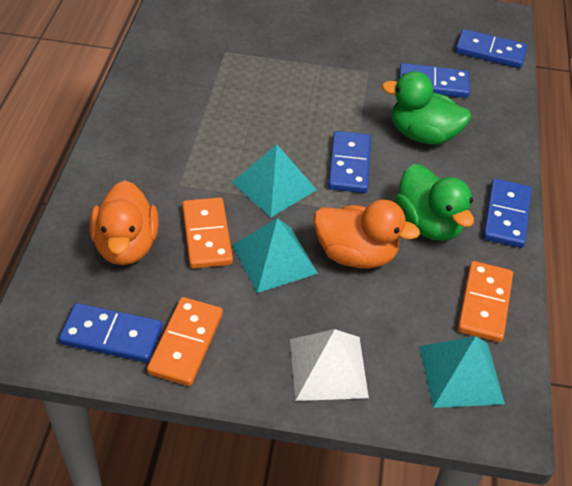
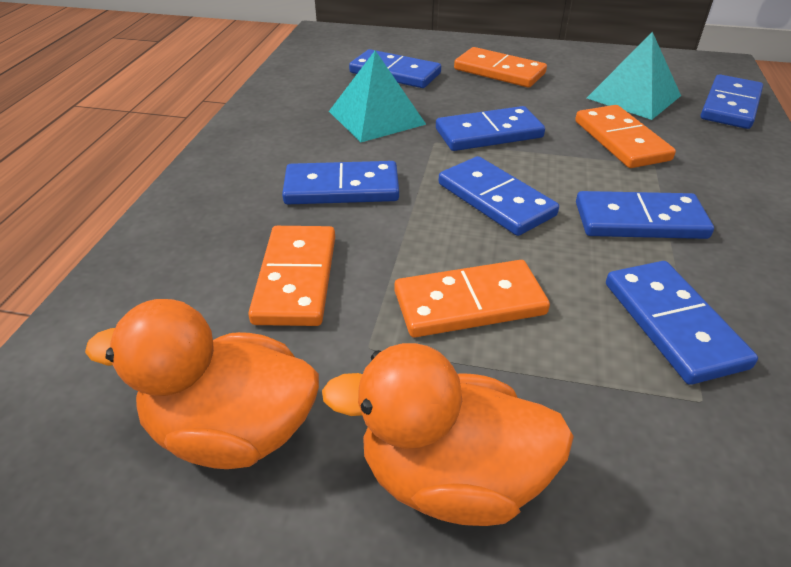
blue domino: [59,303,162,363] [328,131,371,193] [399,63,470,98] [455,29,527,68] [483,179,532,248] = 5 -> [282,161,399,204] [349,49,441,88] [436,106,545,151] [439,156,559,236] [576,191,714,239] [606,261,758,385] [701,74,763,129] = 7
green duck: [382,71,471,145] [395,164,474,241] = 2 -> none = 0
orange domino: [147,297,223,386] [182,197,233,269] [458,261,513,342] = 3 -> [248,226,335,326] [395,260,550,337] [454,47,547,87] [575,105,676,168] = 4
turquoise pyramid: [232,144,317,218] [232,218,318,293] [419,336,505,408] = 3 -> [329,50,426,142] [587,32,681,120] = 2
white pyramid: [290,329,369,401] = 1 -> none = 0

